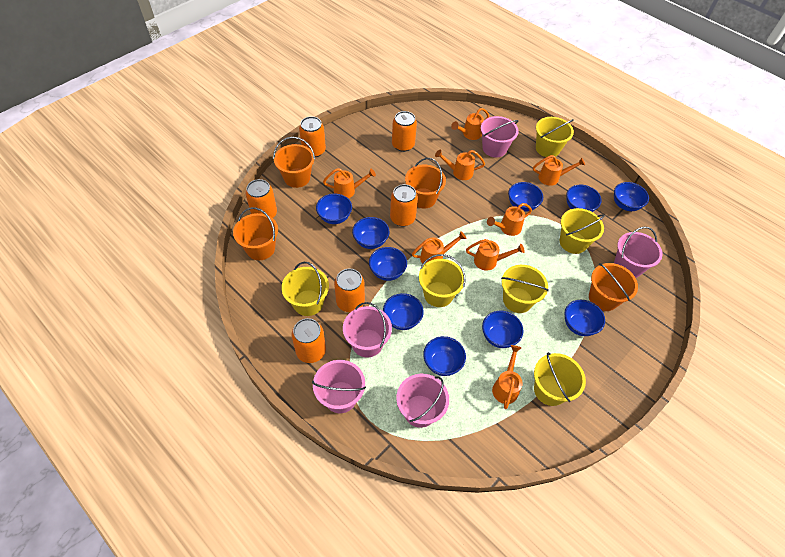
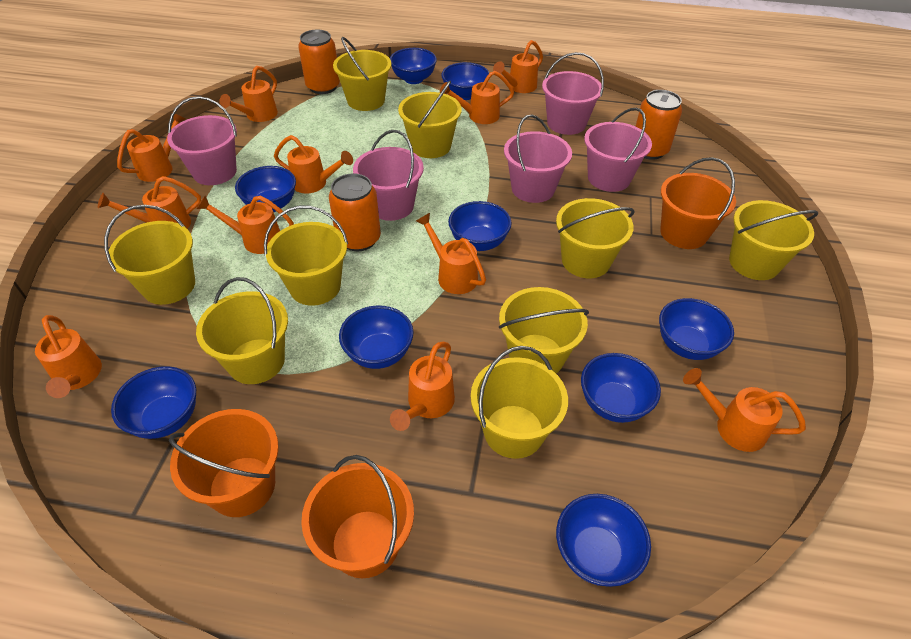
blue bowl: [316,194,352,224] [352,217,389,249] [369,247,407,281] [383,293,424,330] [423,336,466,376] [482,311,523,348] [508,182,543,212] [564,300,605,336] [566,185,602,212] [614,182,649,211] = 10 -> [111,366,196,439] [235,166,296,212] [339,305,414,369] [390,48,437,84] [441,62,489,100] [448,201,512,251] [556,494,651,587] [581,353,661,423] [659,298,734,360] = 9
orange bucket: [233,207,278,260] [273,137,315,188] [405,158,446,208] [589,263,638,311] = 4 -> [169,409,279,517] [301,455,414,578] [660,157,736,249] = 3
orange can: [246,179,277,218] [292,318,326,363] [299,116,326,157] [334,269,365,312] [390,184,418,227] [392,111,417,152] = 6 -> [298,30,340,94] [329,173,381,251] [636,90,682,160] = 3
orange watering can: [323,168,376,198] [412,231,467,264] [435,150,485,180] [451,108,489,140] [466,239,525,270] [487,203,532,236] [492,345,523,409] [533,155,585,186] = 8 -> [35,315,102,398] [98,176,201,229] [117,113,185,182] [196,196,294,254] [219,66,278,122] [274,135,353,193] [390,342,455,431] [416,213,486,294] [440,71,514,124] [493,40,543,93] [683,368,806,452] = 11
yellow bucket: [281,262,329,316] [419,254,465,307] [501,265,549,313] [534,352,586,406] [536,117,574,157] [560,208,605,254] = 6 -> [104,205,195,305] [196,277,288,384] [264,206,348,306] [333,37,391,111] [398,81,462,158] [471,346,568,459] [499,287,589,374] [556,198,635,278] [729,200,818,280] = 9

